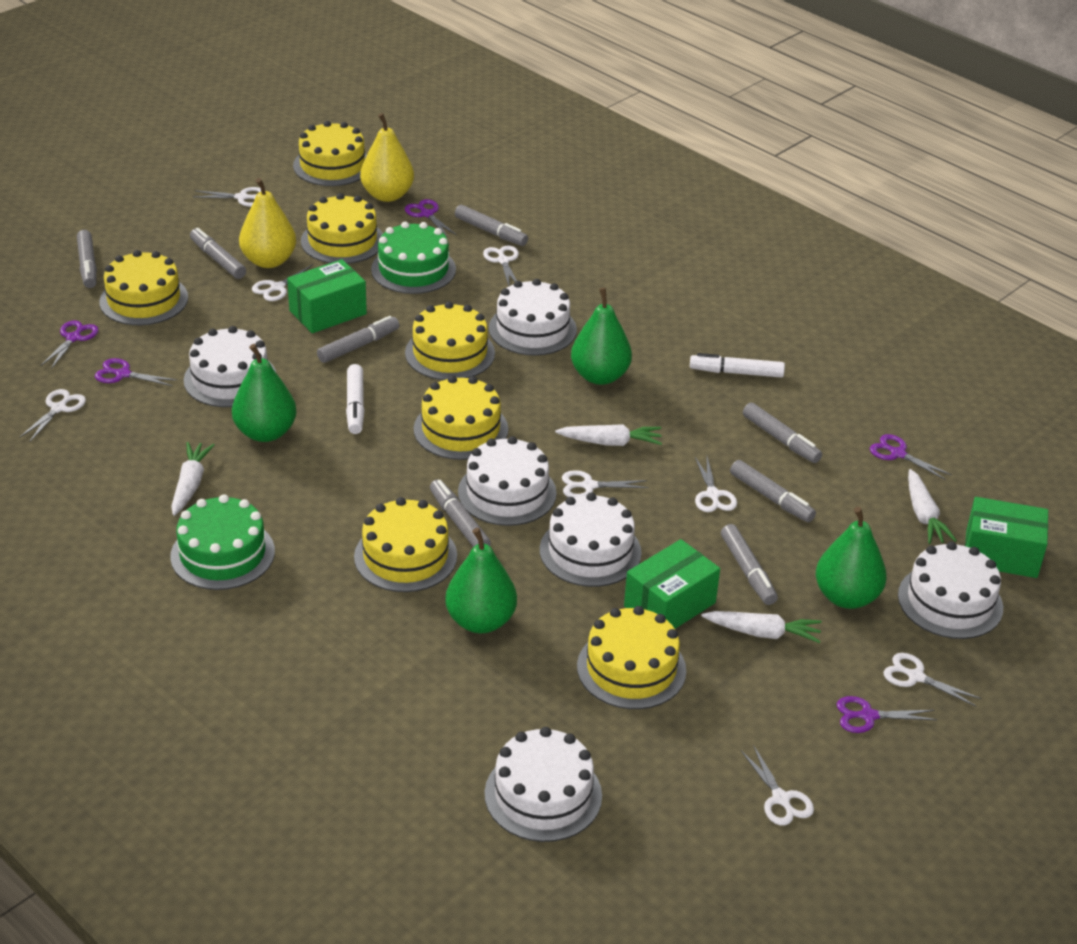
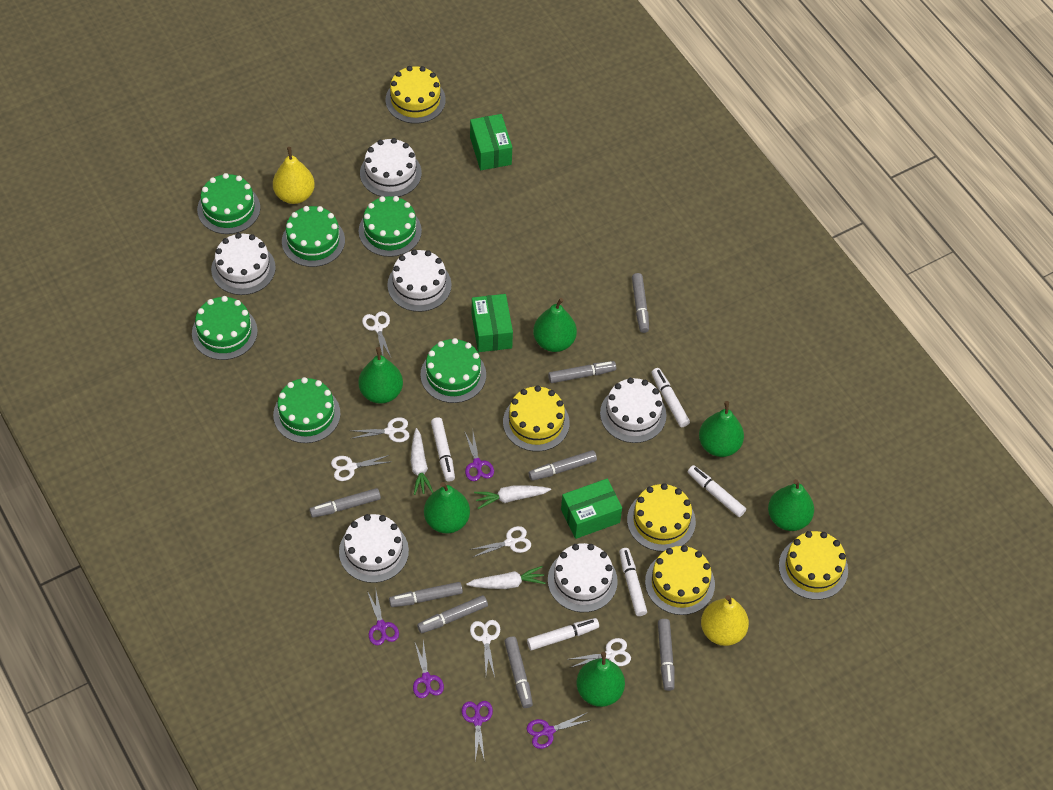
green cake: [170,494,275,590] [371,222,456,294] = 2 -> [192,296,258,360] [197,173,260,234] [273,377,341,443] [282,206,345,267] [359,196,422,257] [420,338,486,403] = 6
green pear: [232,344,297,442] [445,528,517,633] [571,288,632,385] [816,507,887,609] = 4 -> [358,347,403,404] [424,482,470,533] [533,298,577,352] [576,652,625,707] [699,401,744,457] [768,479,814,531] = 6
white carrot: [171,442,215,516] [555,424,662,446] [702,611,822,643] [908,469,957,544] = 4 -> [411,428,434,495] [466,566,546,589] [474,486,551,509] = 3
white marker: [346,364,365,434] [690,353,785,378] = 2 -> [431,417,455,482] [527,618,599,650] [619,548,647,616] [651,368,690,427] [688,465,746,517] = 5
white scissors: [19,389,86,441] [193,187,261,207] [252,264,313,301] [483,246,519,286] [562,470,649,498] [695,457,737,512] [740,745,814,826] [884,653,981,706] = 8 -> [331,455,389,481] [350,417,410,442] [362,311,392,359] [469,526,531,557] [470,620,500,677] [570,638,631,668] = 6
yellow cake: [99,250,188,325] [293,121,367,186] [301,193,383,264] [354,497,457,592] [405,302,495,380] [414,376,508,460] [577,606,686,709] = 7 -> [386,66,446,124] [503,386,570,452] [627,483,696,552] [645,545,715,615] [779,531,848,600] = 5

